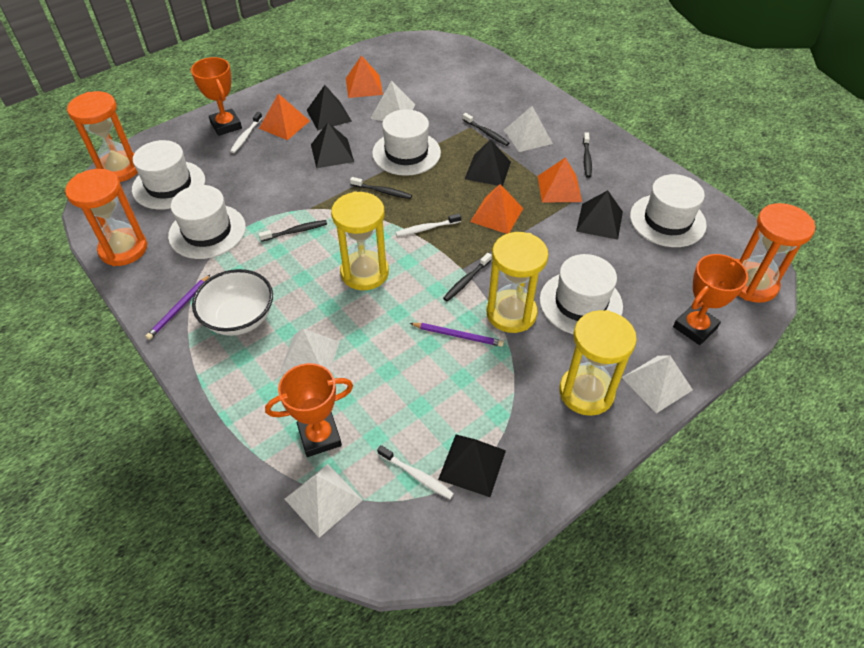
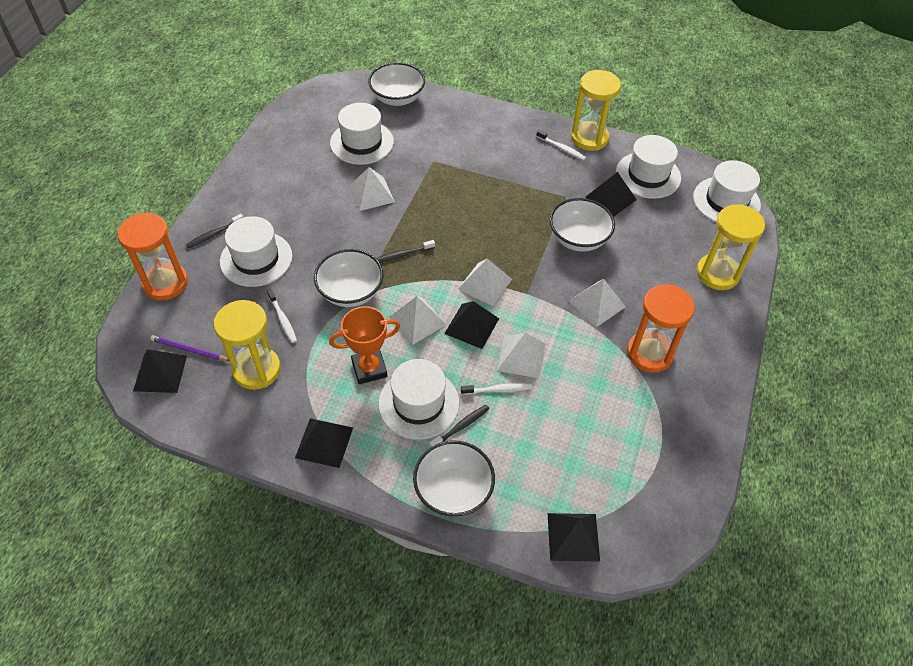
black toothbrush: [258,220,327,242] [350,177,412,199] [443,253,492,302] [463,113,509,146] [583,132,592,178] = 5 -> [186,214,244,248] [376,240,435,262] [429,405,489,447] = 3
orange hourglass: [65,169,147,266] [67,91,138,182] [738,203,815,303] = 3 -> [117,213,188,300] [627,284,695,373] = 2
orange pyramid: [259,94,310,140] [346,55,383,98] [470,184,523,234] [538,158,582,203] = 4 -> none = 0
orange trophy: [191,57,242,136] [265,363,353,457] [673,254,748,345] = 3 -> [329,306,400,384] = 1
purple pencil: [145,275,210,340] [410,323,504,347] = 2 -> [150,335,229,361] = 1
white bowl: [192,269,273,336] = 1 -> [314,249,383,307] [368,62,425,106] [413,440,495,517] [550,198,615,252] = 4

